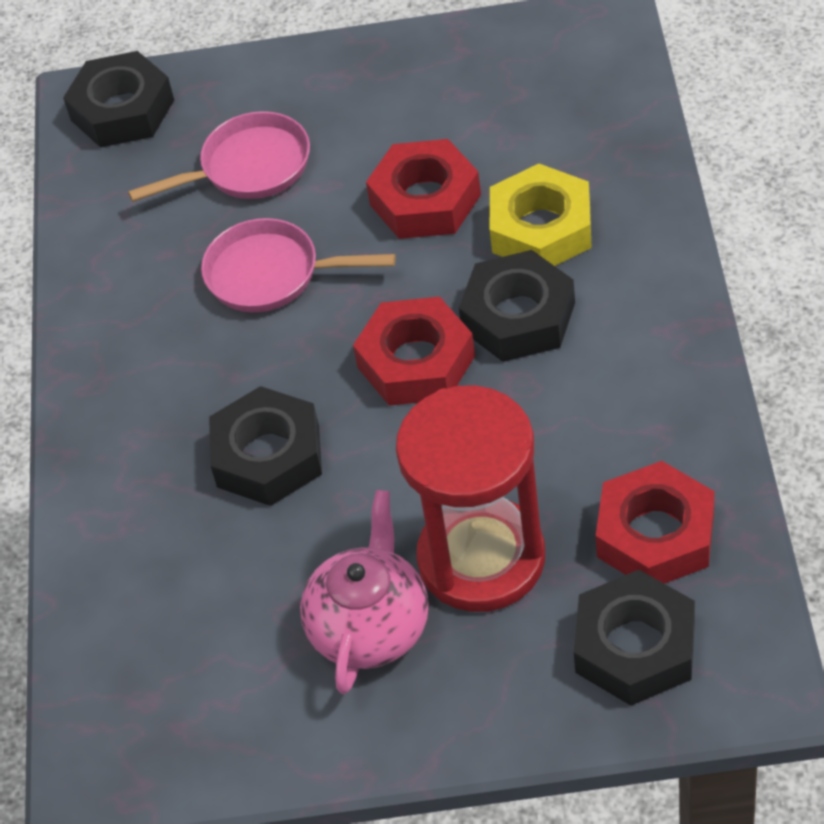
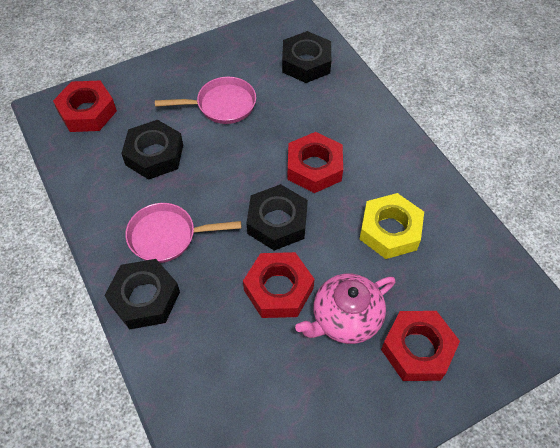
red hourglass: [396,385,545,612] = 1 -> none = 0
red nut: [353,296,475,406] [366,139,481,239] [596,461,715,584] = 3 -> [53,80,117,132] [243,252,315,318] [287,132,343,193] [381,311,460,381] = 4

